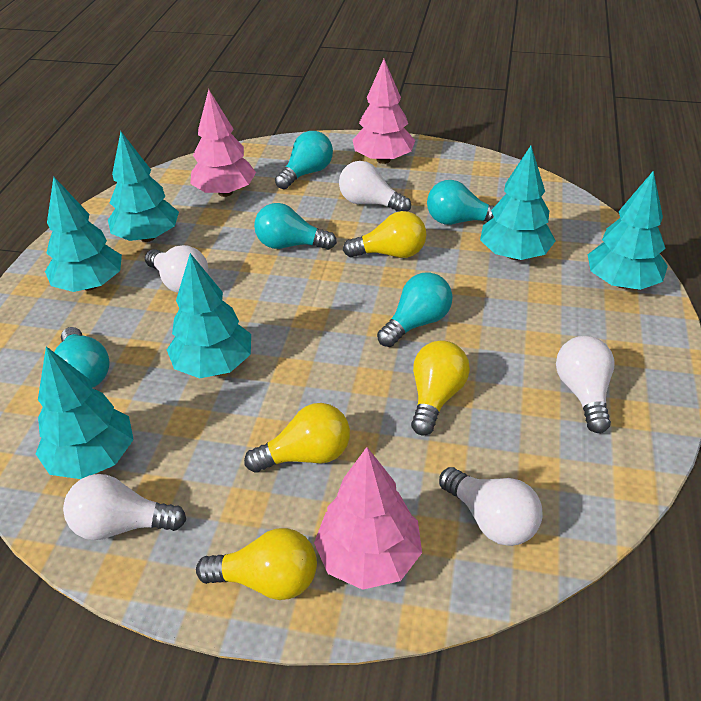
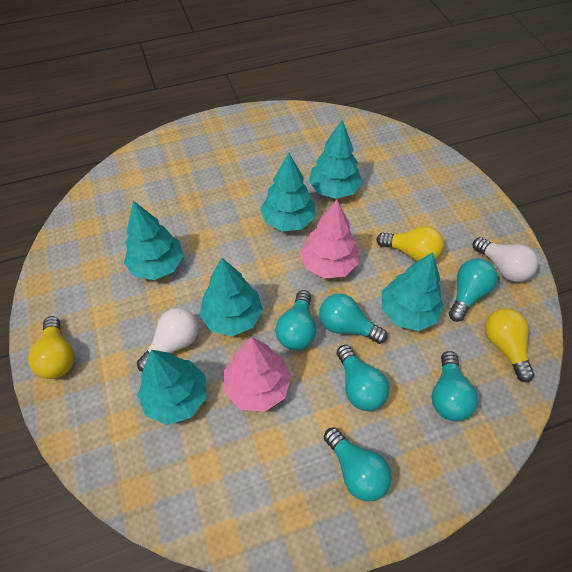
pink tree: [190,89,256,197] [314,447,422,590] [353,59,415,164] = 3 -> [224,337,291,412] [300,200,358,279] = 2
turquoise light bulb: [54,327,110,388] [254,203,337,250] [275,131,333,189] [377,272,452,347] [427,180,495,225] = 5 -> [275,290,316,350] [319,293,387,344] [324,427,392,502] [336,345,389,411] [431,351,478,422] [449,258,498,322] = 6
white light bulb: [63,474,186,540] [145,245,208,293] [339,161,411,212] [439,467,543,546] [556,336,614,433] = 5 -> [137,308,199,372] [473,237,538,282] = 2
yellow light bulb: [196,528,317,600] [244,403,350,473] [343,211,426,258] [411,340,470,436] = 4 -> [28,316,74,379] [376,226,444,261] [485,308,534,383] = 3

